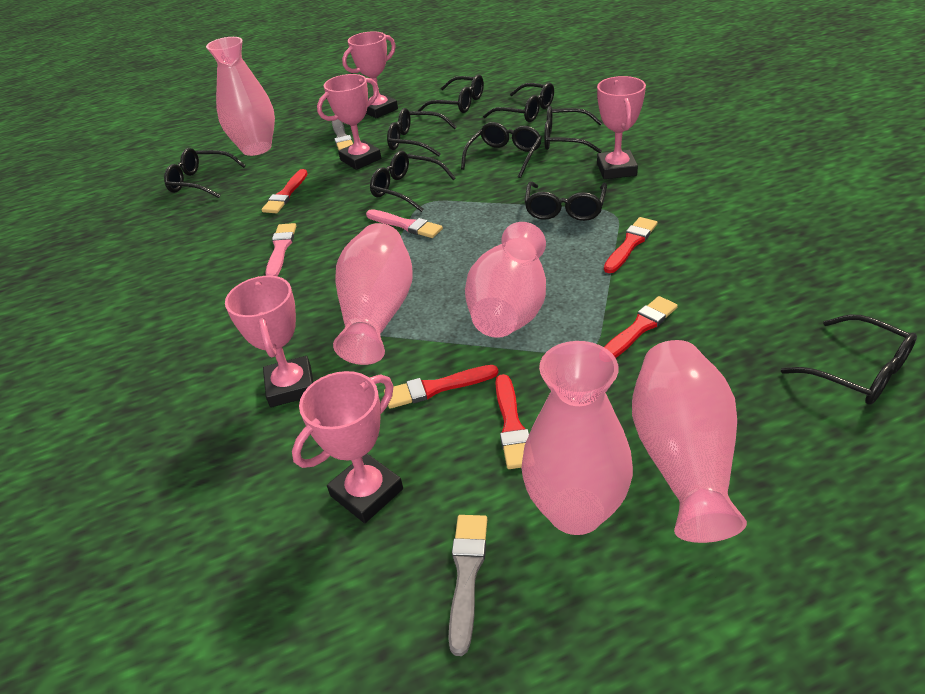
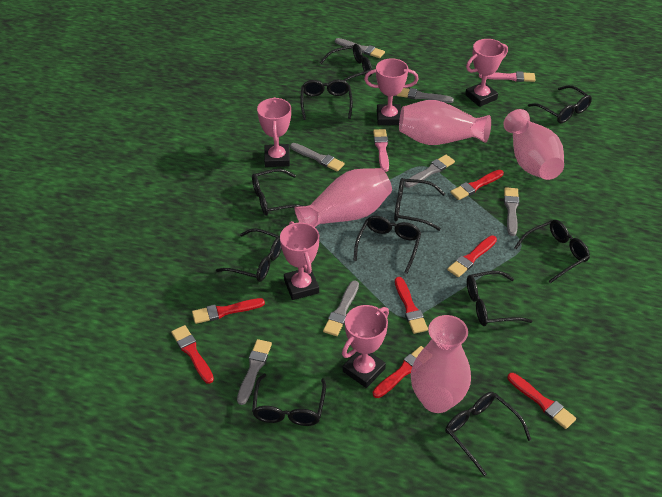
black glasses: [164,148,246,198] [370,151,455,212] [387,108,457,156] [418,75,484,113] [461,122,542,178] [483,83,554,122] [525,181,607,221] [544,106,602,153] [781,315,917,405] = 9 -> [216,228,282,282] [252,169,304,216] [252,374,326,426] [300,79,353,120] [320,44,372,81] [353,216,421,274] [394,178,445,231] [445,392,531,476] [467,271,532,326] [514,220,590,283] [528,85,592,123] = 11
grey brush: [332,119,353,150] [448,515,487,656] = 2 -> [237,339,272,405] [290,143,345,172] [323,280,359,336] [335,38,385,58] [396,88,454,103] [404,155,455,188] [504,187,519,236] = 7
pink vase: [206,37,275,156] [333,223,413,365] [465,222,546,338] [521,341,633,535] [632,340,747,543] = 5 -> [294,168,392,227] [399,100,491,145] [411,315,471,413] [503,109,564,180] = 4
red brush: [261,169,308,213] [384,365,499,409] [495,374,529,469] [604,217,658,273] [604,296,678,358] = 5 -> [171,325,214,384] [192,298,265,324] [373,346,423,398] [395,277,428,334] [447,236,497,277] [450,170,504,200] [507,373,576,429] = 7

